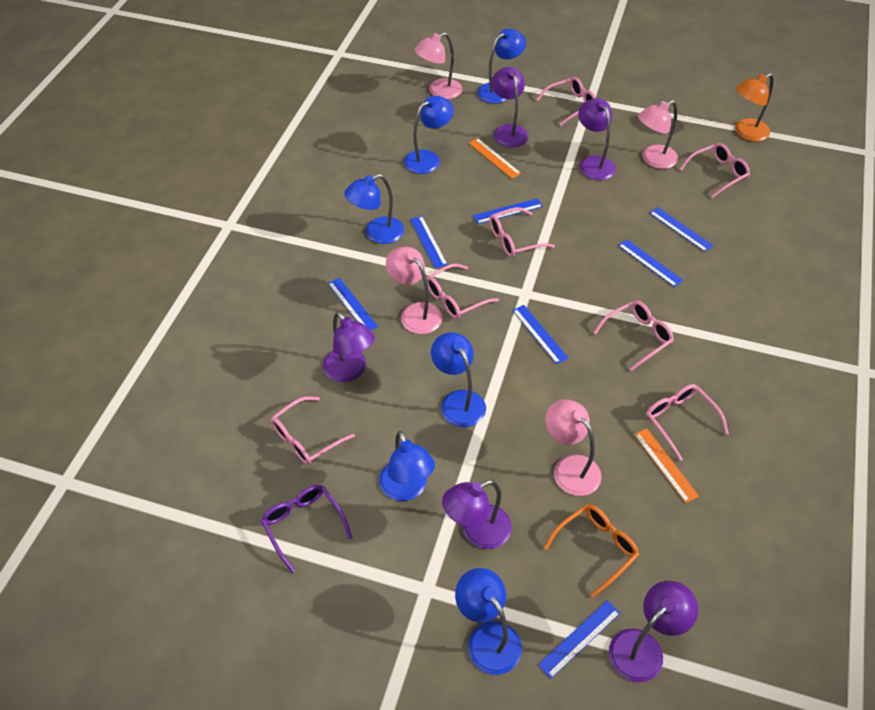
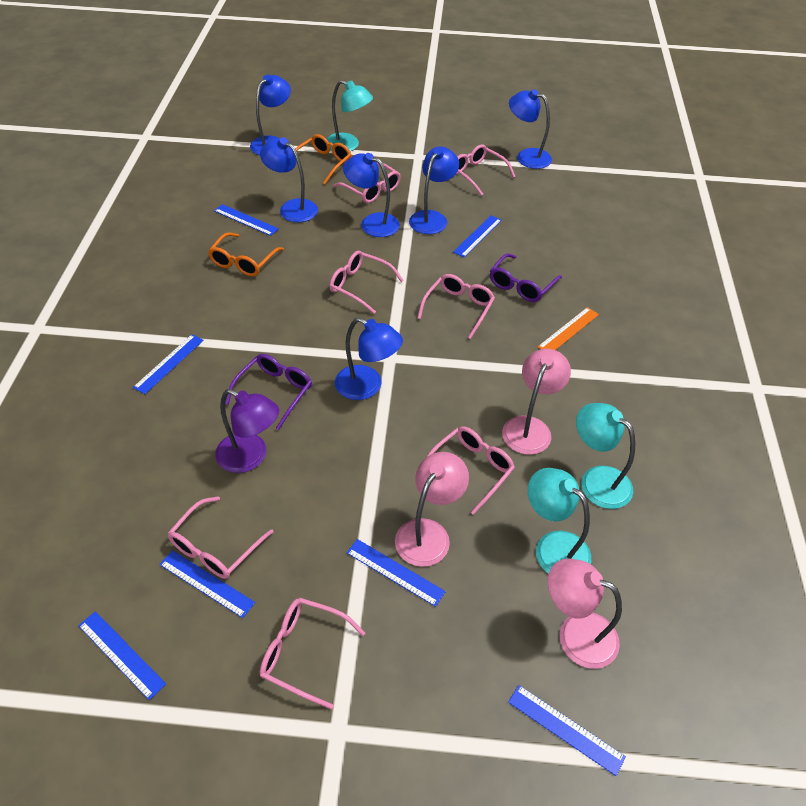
orange glasses: [544,504,639,598] = 1 -> [208,232,284,276] [295,134,352,184] = 2
orange lamp: [735,73,774,141] = 1 -> none = 0
orange ruler: [469,138,521,178] [634,428,699,503] = 2 -> [538,307,599,350] = 1
pink lamp: [386,247,442,334] [414,32,462,99] [545,399,602,496] [638,100,678,169] = 4 -> [395,452,469,567] [502,349,571,455] [548,558,622,669] = 3
purple glasses: [261,485,352,573] = 1 -> [226,354,312,430] [490,253,562,302] = 2
purple lamp: [323,312,375,382] [442,480,512,549] [491,67,529,147] [578,98,616,180] [609,581,698,683] = 5 -> [215,389,279,473] = 1
turquoise lamp: none = 0 -> [327,80,373,151] [528,468,591,574] [576,403,635,509] = 3

